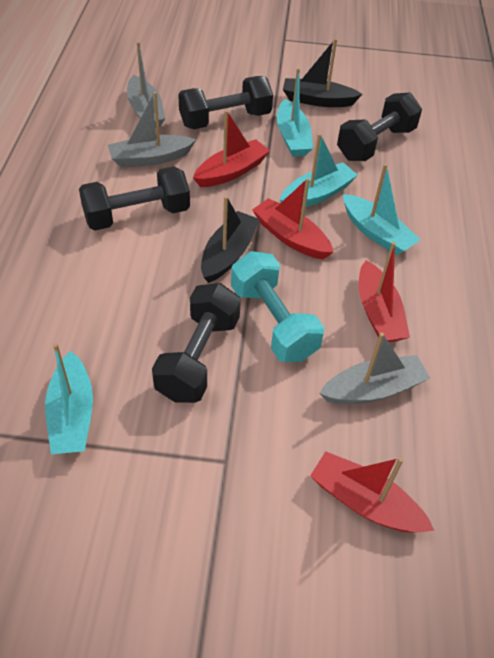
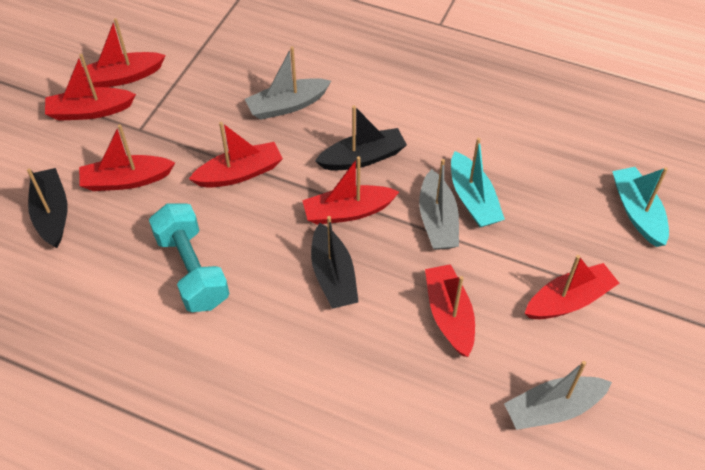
black boat: [201,196,260,283] [283,38,362,107] = 2 -> [27,168,67,248] [311,216,359,309] [315,105,407,170] = 3
black dumbbell: [79,166,190,231] [152,283,241,403] [178,76,273,129] [337,92,422,161] = 4 -> none = 0
red boat: [193,110,270,187] [252,178,334,260] [310,451,435,532] [359,242,410,342] = 4 -> [45,54,136,121] [79,124,175,191] [83,18,166,88] [189,122,283,188] [302,156,399,225] [425,264,475,357] [524,255,619,319] = 7
turquoise boat: [45,343,93,454] [277,68,313,157] [280,133,358,207] [343,164,421,255] = 4 -> [451,138,505,227] [612,167,669,247] = 2

